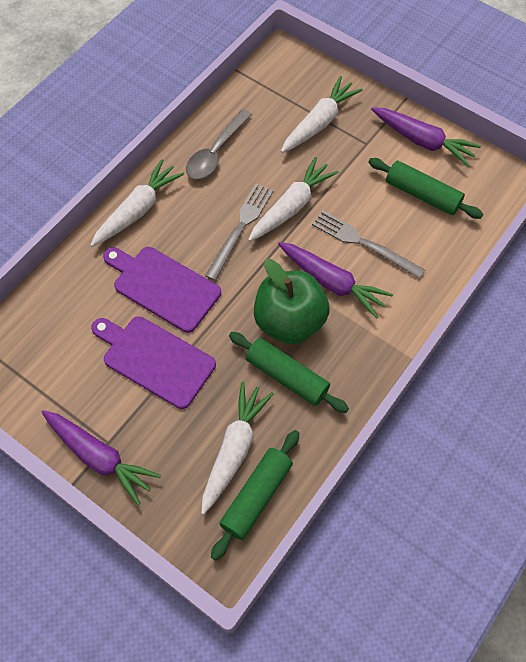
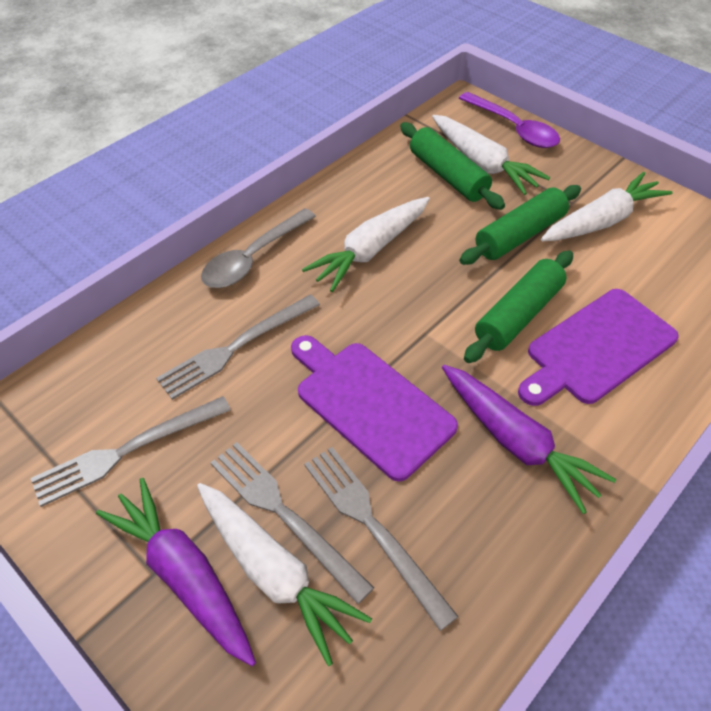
green apple: [254,259,329,344] = 1 -> none = 0
grey fork: [205,184,273,281] [312,210,425,279] = 2 -> [31,396,231,507] [156,294,320,400] [210,442,374,604] [304,447,459,631] = 4
purple carrot: [42,410,161,505] [278,242,393,319] [371,107,481,167] = 3 -> [96,478,256,666] [442,365,616,514] = 2
purple spoon: none = 0 -> [459,92,560,148] = 1

